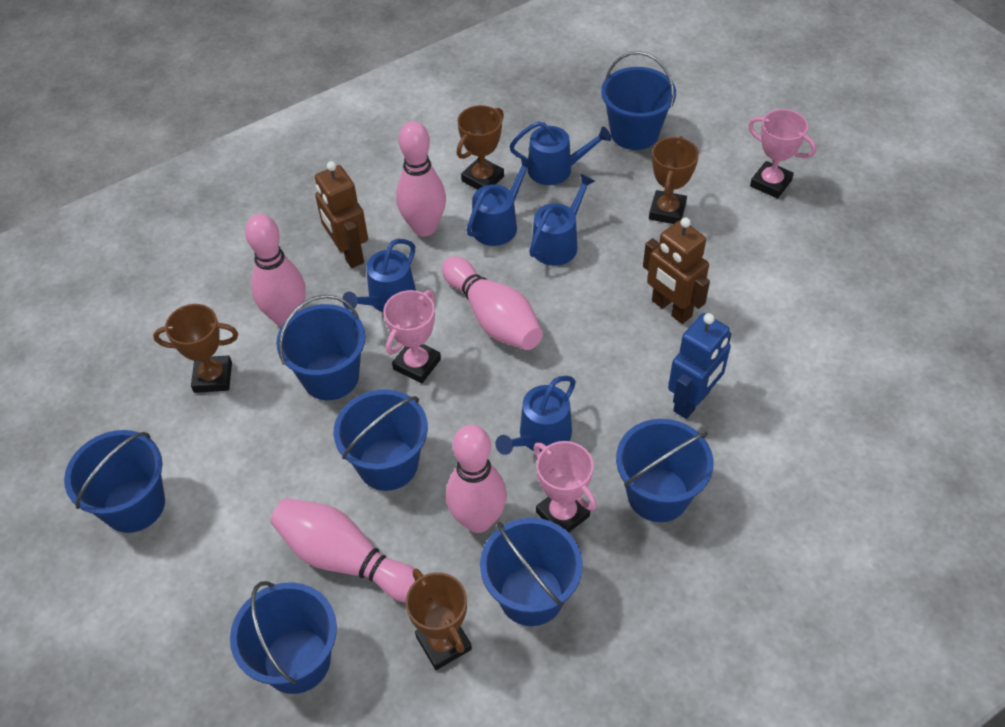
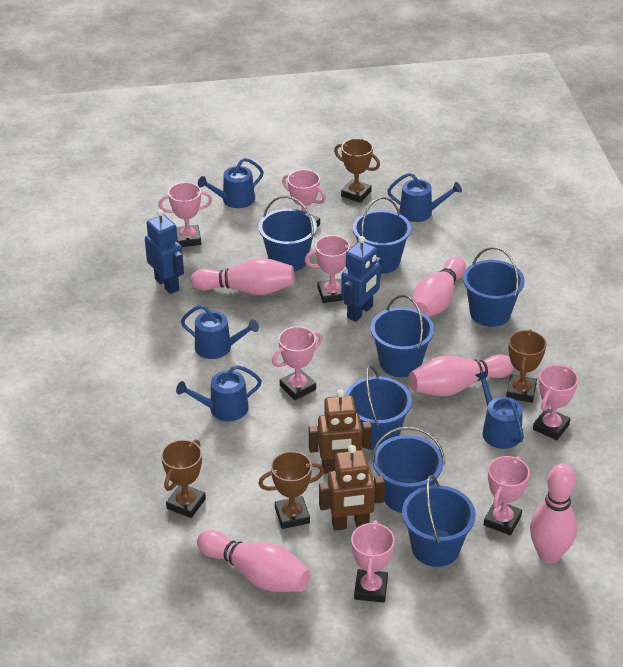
blue robot: [668,313,731,419] = 1 -> [145,209,184,294] [341,236,381,322] = 2
pink trophy: [383,290,441,383] [533,441,597,533] [748,109,816,199] = 3 -> [158,182,212,247] [272,326,322,400] [282,170,326,227] [305,235,354,303] [351,520,395,603] [484,456,530,535] [533,365,578,440] = 7

